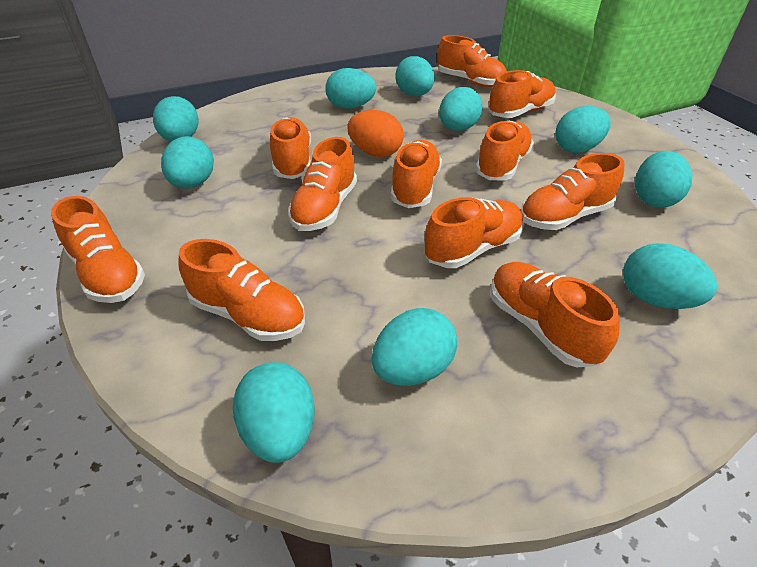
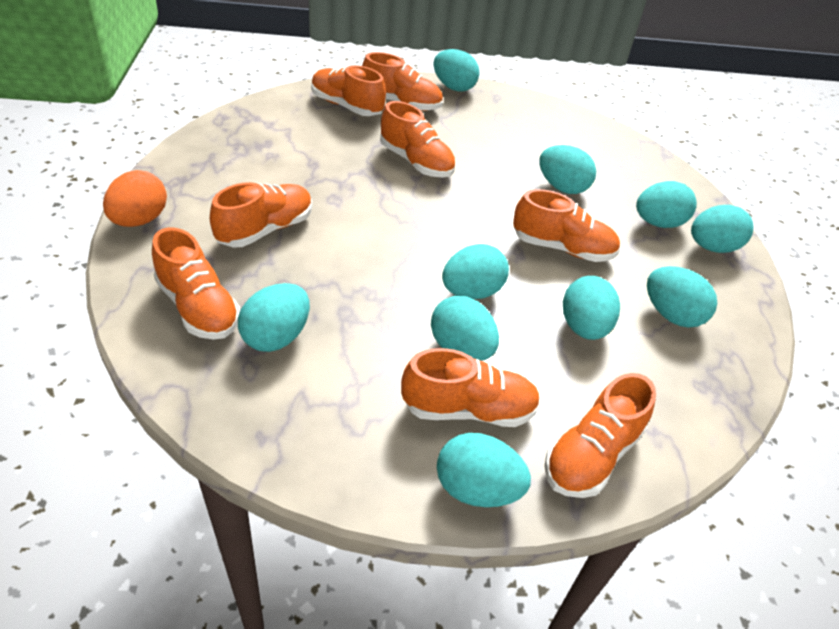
orange shoe: [51,196,145,303] [178,239,305,341] [270,117,311,179] [288,137,357,231] [391,140,442,208] [424,197,524,268] [437,35,507,87] [475,120,534,180] [488,70,556,118] [490,262,620,367] [521,153,624,230] = 11 -> [152,227,240,340] [210,182,312,247] [311,65,386,116] [362,52,443,111] [380,101,456,178] [401,348,540,427] [513,189,620,262] [544,373,656,498] = 8

